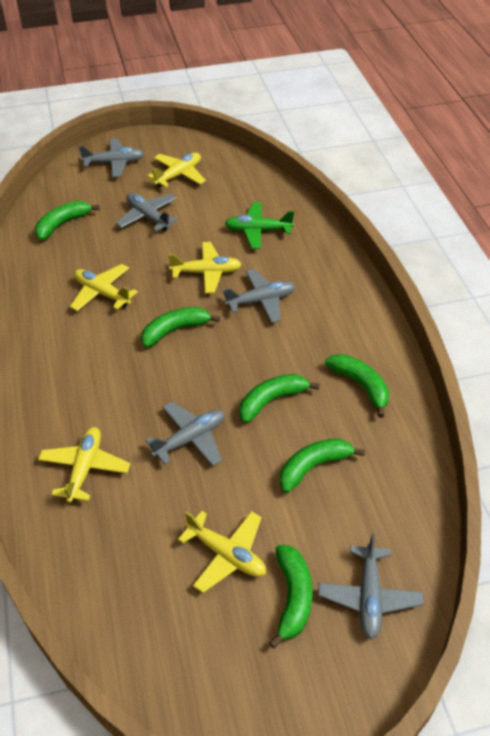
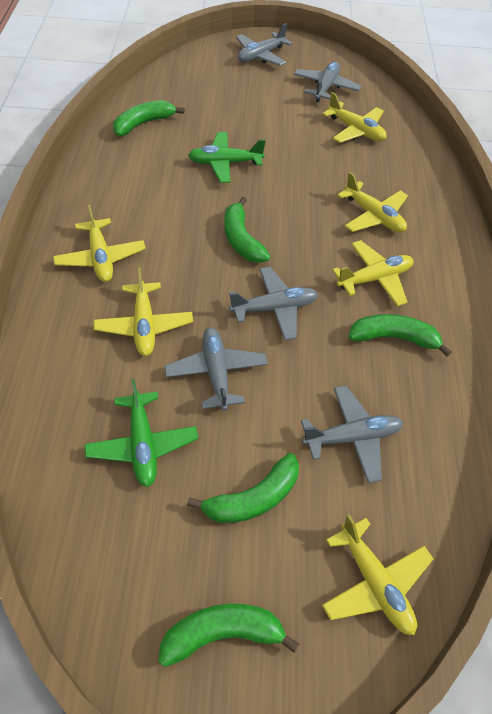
green banana: [35,201,100,240] [141,307,220,347] [240,374,320,423] [269,545,313,649] [280,439,365,493] [325,354,389,418] = 6 -> [113,100,185,136] [158,604,299,667] [187,453,299,523] [224,197,271,263] [348,314,452,357] = 5
green plane: [225,202,294,249] = 1 -> [85,379,198,487] [188,132,266,183] = 2
yellow plane: [38,427,130,503] [70,264,138,311] [147,152,206,188] [168,242,242,293] [178,511,266,593] = 5 -> [53,205,146,282] [94,267,193,356] [322,92,387,143] [322,514,434,635] [332,240,413,306] [337,172,408,232] = 6

